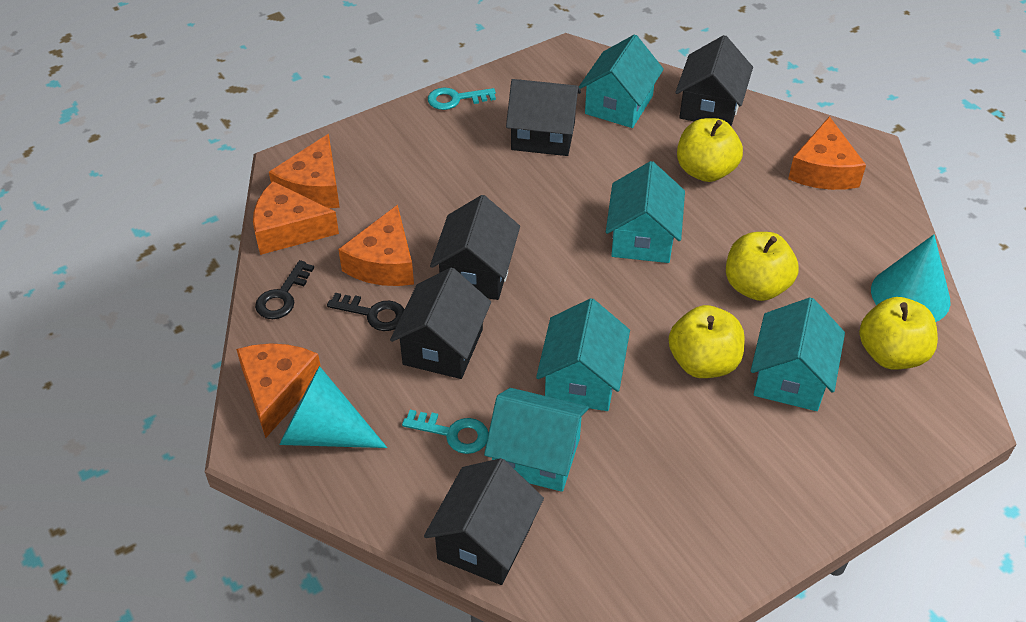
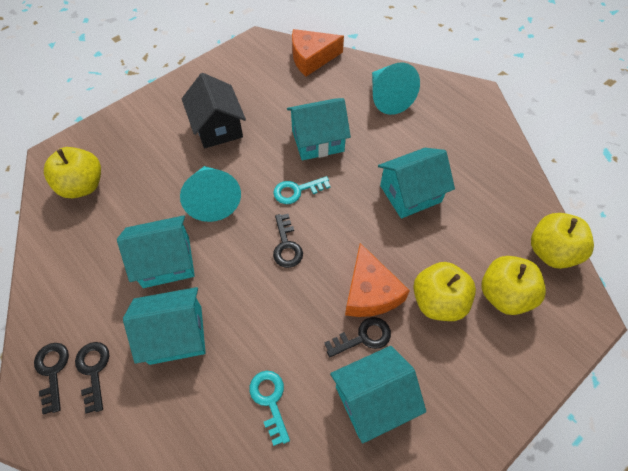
black house: [390,268,491,379] [424,458,544,585] [430,195,520,300] [506,79,581,156] [675,35,753,126] = 5 -> [182,73,246,149] = 1
black key: [255,260,314,319] [327,293,405,331] = 2 -> [34,343,69,414] [75,342,110,414] [273,214,303,268] [324,317,391,357] = 4
orange cheese: [236,343,321,438] [253,181,339,255] [269,134,340,208] [338,205,414,286] [788,116,866,190] = 5 -> [292,29,344,76] [345,243,410,317] = 2

